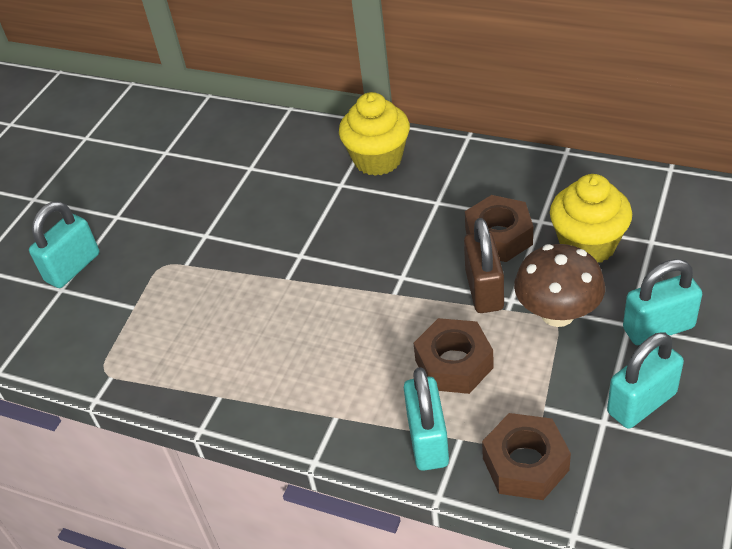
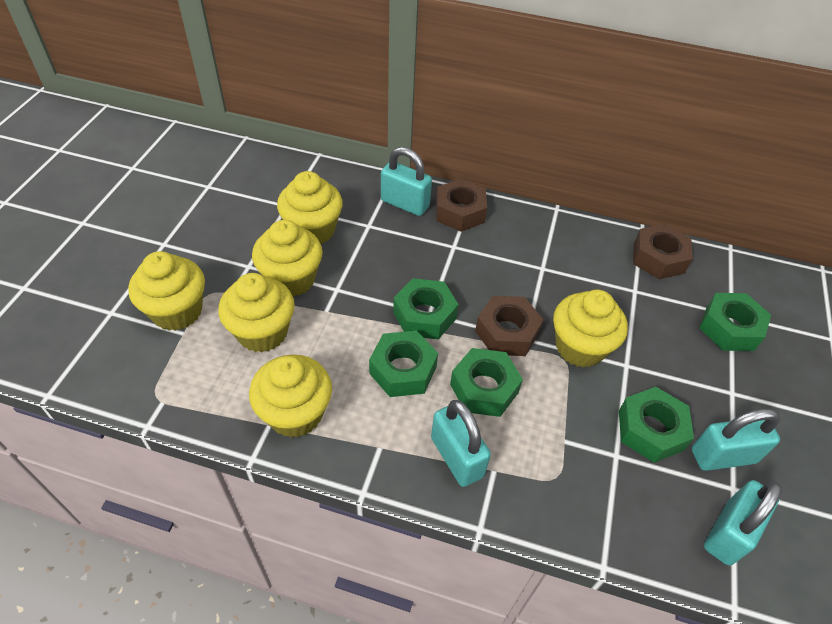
brown mushroom: [514,244,605,327] = 1 -> none = 0
brown padlock: [464,218,504,313] = 1 -> none = 0
green nut: none = 0 -> [369,331,438,397] [393,278,459,339] [450,348,523,417] [619,387,694,463] [699,293,771,351] = 5
yellow cupcake: [339,92,410,176] [550,174,632,263] = 2 -> [128,251,205,331] [218,273,295,353] [249,355,332,438] [252,220,323,297] [277,171,343,244] [553,289,628,368] = 6

